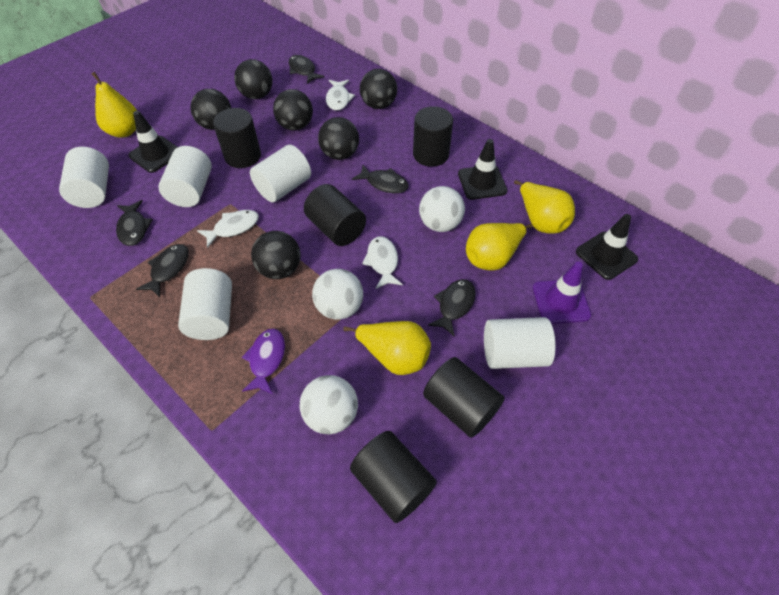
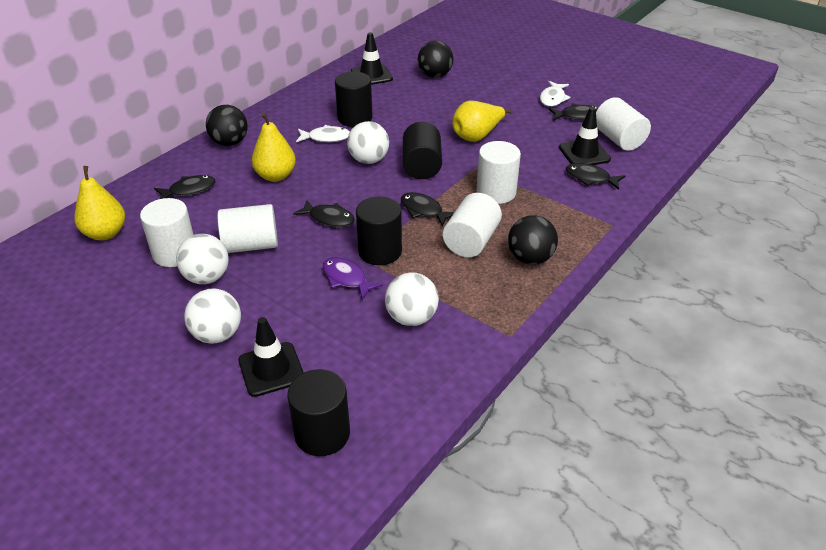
black ball: [190,89,231,130] [234,59,273,99] [251,231,301,279] [273,89,313,131] [318,117,359,160] [360,69,397,109] = 6 -> [206,105,248,146] [418,41,453,78] [508,215,558,265] = 3
black cylinder: [213,108,261,168] [304,184,366,246] [350,431,437,523] [413,106,453,167] [423,357,505,438] = 5 -> [287,369,350,456] [335,72,372,127] [356,196,402,265] [403,122,442,179] = 4
purple traffic cone: [533,262,592,324] = 1 -> none = 0
white ball: [300,375,358,434] [312,269,363,319] [419,186,465,232] = 3 -> [176,234,229,284] [184,289,241,344] [347,121,389,164] [385,272,439,326] = 4
white fish: [197,210,259,248] [326,80,355,111] [362,236,403,289] = 3 -> [296,125,350,142] [540,81,571,107] = 2
yellow pear: [92,72,137,138] [343,321,431,375] [466,223,533,271] [514,180,575,234] = 4 -> [74,166,125,240] [251,113,296,182] [452,101,512,142] = 3

